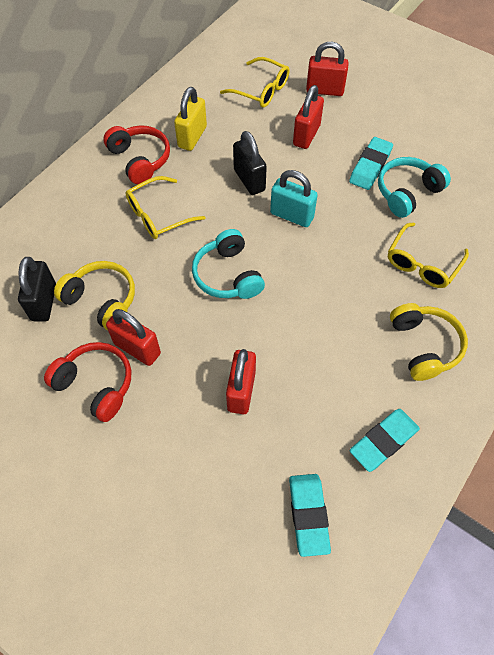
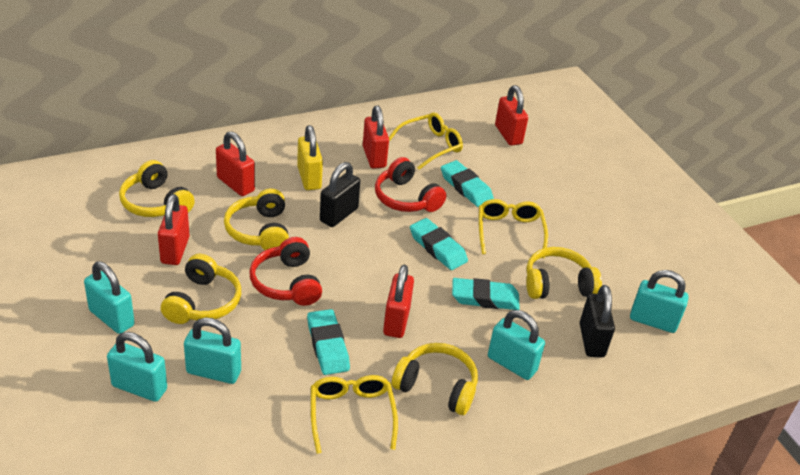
red padlock: [106,309,161,366] [226,349,256,414] [293,85,324,149] [306,42,349,96] = 4 -> [158,194,190,265] [216,131,255,196] [363,106,389,169] [383,265,414,338] [495,85,528,146] = 5
turquoise eraser: [289,474,331,557] [349,137,393,190] [350,409,420,472] = 3 -> [307,309,350,375] [410,218,468,270] [441,160,494,207] [452,278,520,310] = 4
turquoise headphones: [192,229,265,299] [378,157,451,218] = 2 -> none = 0
turquoise padlock: [270,170,318,227] = 1 -> [84,262,135,334] [107,332,167,402] [184,317,241,384] [488,310,545,380] [630,270,689,333] = 5
yellow headphones: [54,261,135,330] [390,303,468,381] = 2 -> [119,160,195,217] [161,254,241,324] [224,188,289,250] [392,343,478,415] [526,247,602,299] = 5

